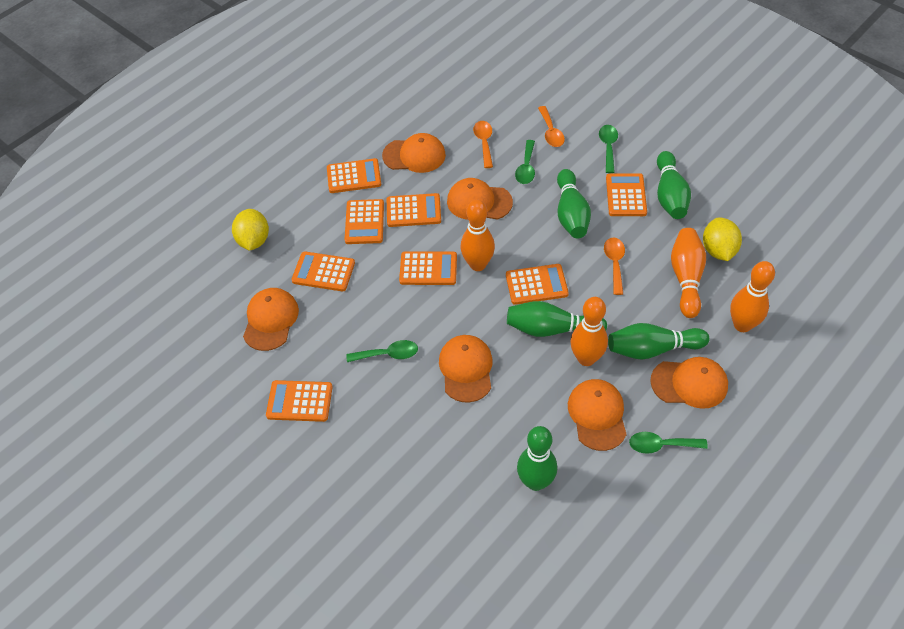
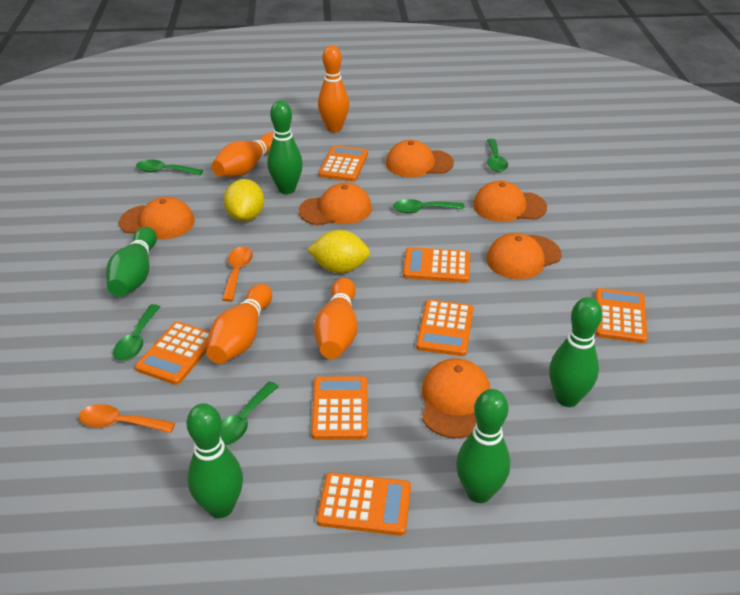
green spoon: [346,340,418,362] [515,140,535,184] [599,125,618,173] [629,432,708,454] = 4 -> [113,304,160,361] [136,159,203,176] [220,382,279,446] [393,199,465,213] [487,139,508,172] = 5
orange calculator: [266,380,333,422] [291,251,355,292] [327,158,381,193] [345,199,384,244] [387,193,441,227] [399,251,457,285] [506,264,569,305] [606,173,647,216] = 8 -> [135,322,210,385] [311,376,368,440] [317,472,411,536] [319,145,368,181] [403,247,470,283] [416,300,473,356] [595,288,648,343] = 7
orange spoon: [473,121,493,168] [538,106,565,147] [604,238,625,295] = 3 -> [79,404,175,433] [222,247,253,302] = 2

